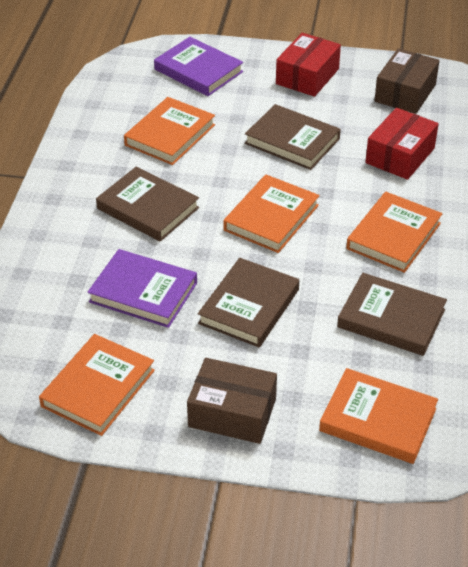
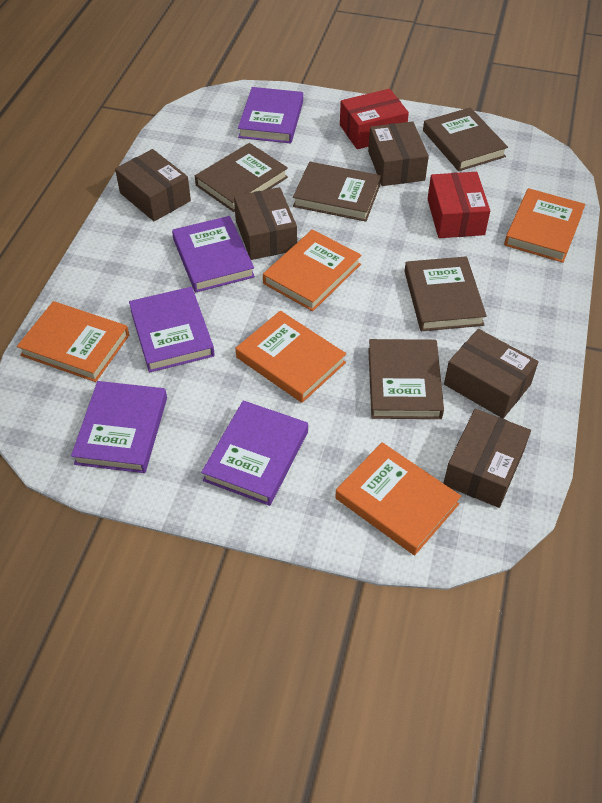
brown book: [96,167,199,242] [198,258,299,347] [245,104,341,170] [337,273,447,356] = 4 -> [195,143,288,212] [293,162,381,222] [368,339,444,419] [404,256,487,331] [423,107,508,171] = 5
brown box: [187,358,277,444] [374,48,440,114] = 2 -> [115,149,191,221] [234,187,297,260] [368,121,429,186] [443,409,531,508] [444,329,539,418] = 5
purple book: [87,249,197,328] [154,37,243,96] = 2 -> [71,381,167,473] [129,287,215,373] [172,216,255,293] [201,400,308,506] [238,87,303,143] = 5

